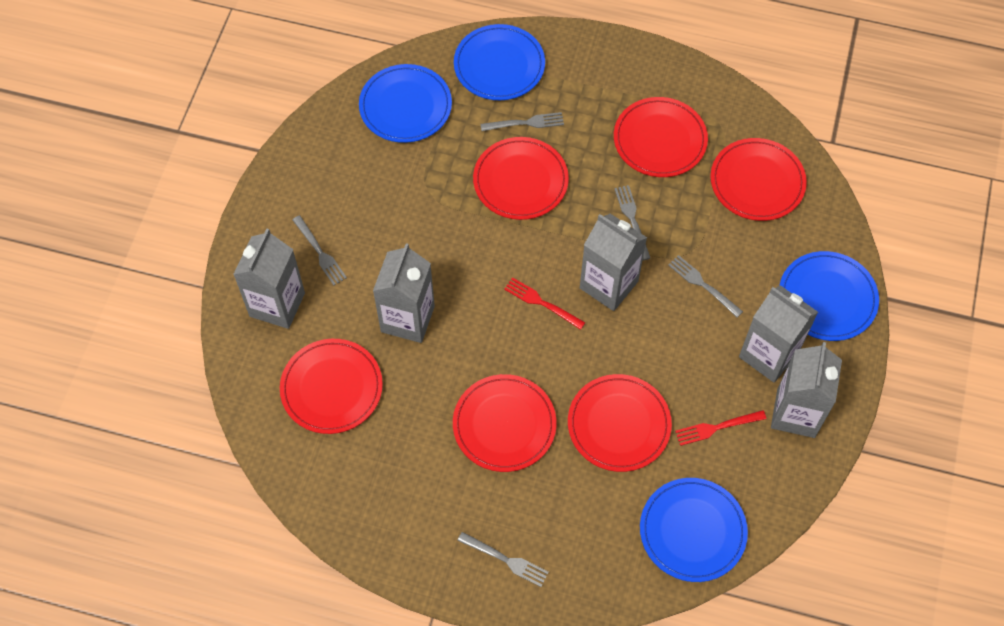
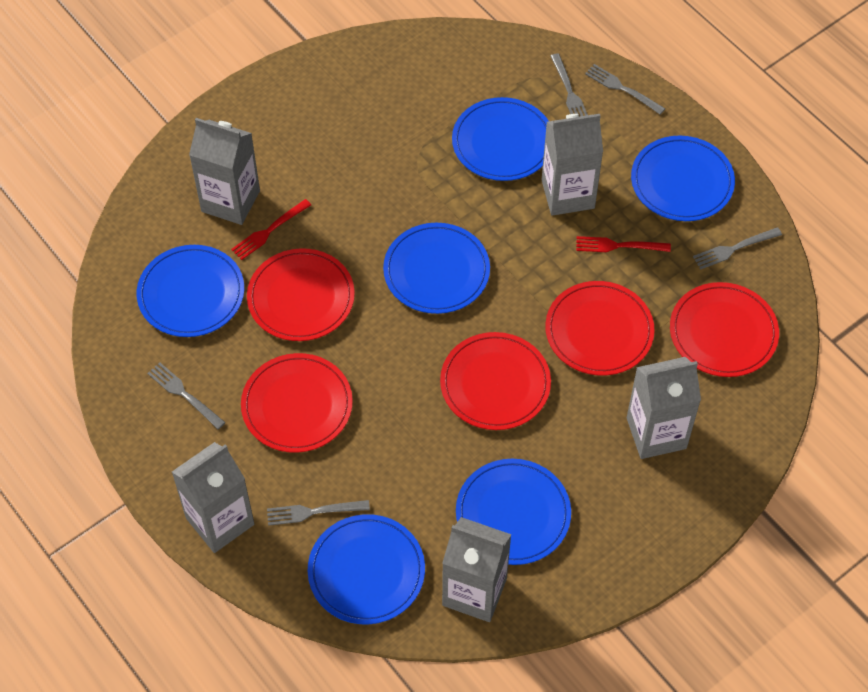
blue plate: [359,64,452,143] [454,24,545,100] [640,478,748,582] [779,251,879,341] = 4 -> [137,245,244,337] [307,514,425,624] [383,223,490,314] [452,97,549,181] [456,459,571,565] [631,136,735,221] = 6
red plate: [280,339,383,434] [453,374,557,472] [473,137,569,220] [568,374,672,472] [614,97,708,177] [710,138,807,221] = 6 -> [241,353,353,453] [247,248,355,341] [440,332,551,430] [545,281,655,376] [670,282,779,377] = 5

